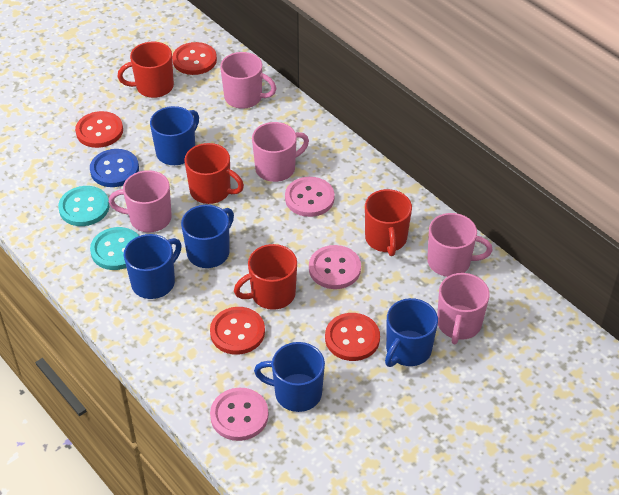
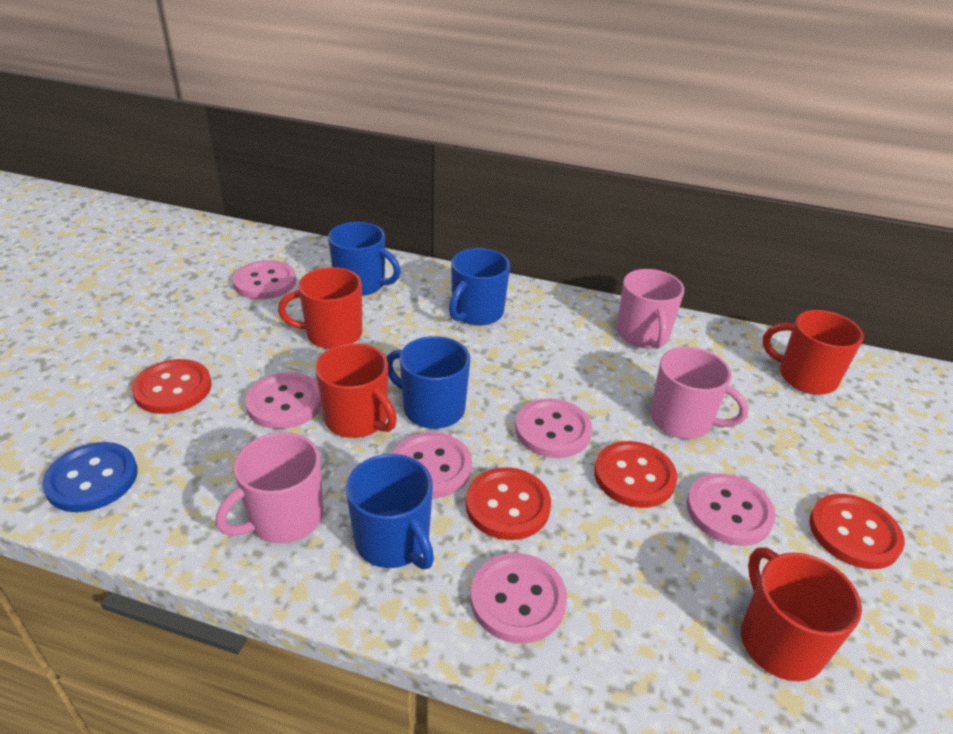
blue mug: [124,234,182,299] [150,106,199,165] [181,205,234,268] [254,342,325,412] [385,298,438,367] = 5 -> [328,222,401,296] [346,454,434,569] [386,336,470,429] [449,248,510,326] = 4
pink button: [210,388,268,441] [285,177,335,217] [309,245,361,289] = 3 -> [233,260,296,299] [245,373,322,429] [392,432,472,498] [470,553,567,643] [515,399,592,458] [687,473,776,546] = 6
pink mug: [109,170,172,233] [220,52,276,109] [252,122,309,182] [427,213,493,277] [437,273,490,344] = 5 -> [216,432,324,544] [616,269,684,349] [650,347,749,439] = 3
turquoise button: [58,186,109,226] [90,227,139,270] = 2 -> none = 0

